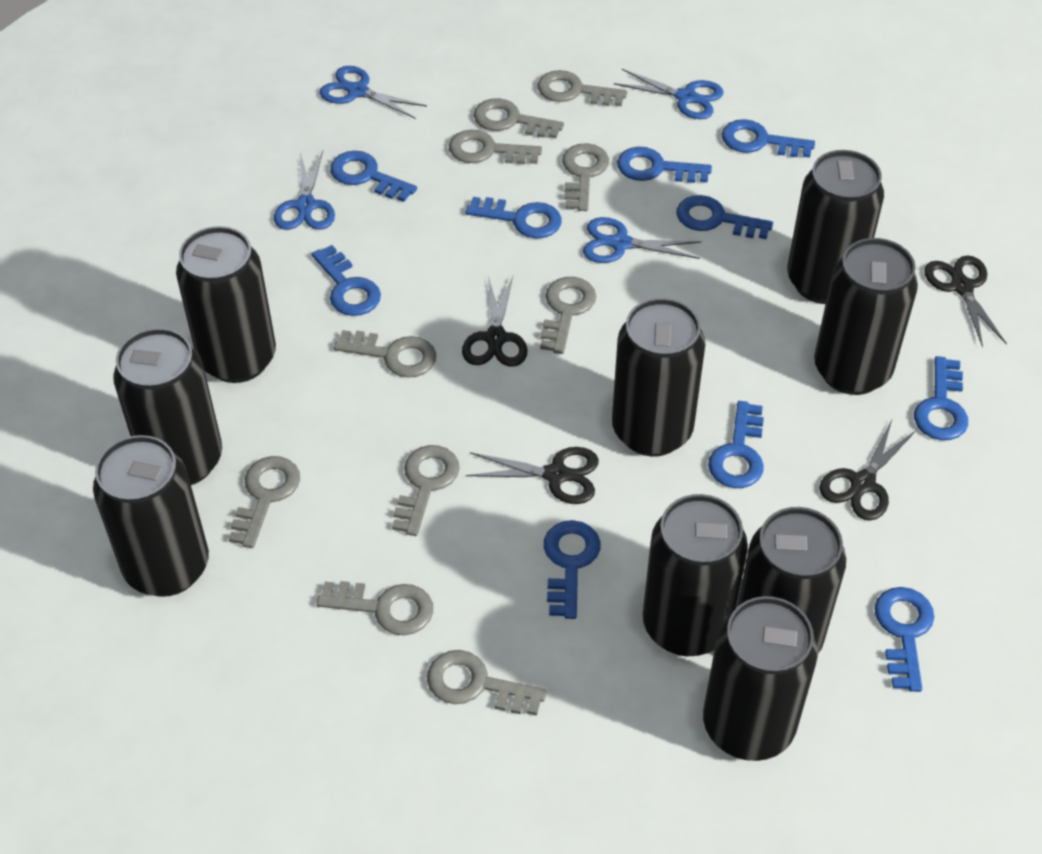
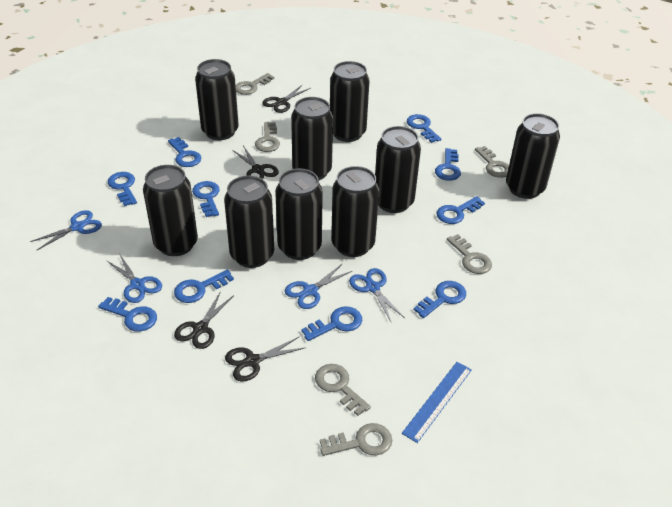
blue ruler: none = 0 -> [402,362,472,443] = 1
grey key: [229,456,300,548] [317,581,433,635] [334,330,436,378] [392,445,460,536] [427,650,547,716] [449,130,542,164] [474,98,564,138] [538,70,627,106] [540,277,596,354] [562,143,609,211] = 10 -> [236,73,274,95] [255,122,280,152] [315,364,371,416] [320,423,392,456] [447,234,492,274] [475,146,509,178] = 6

